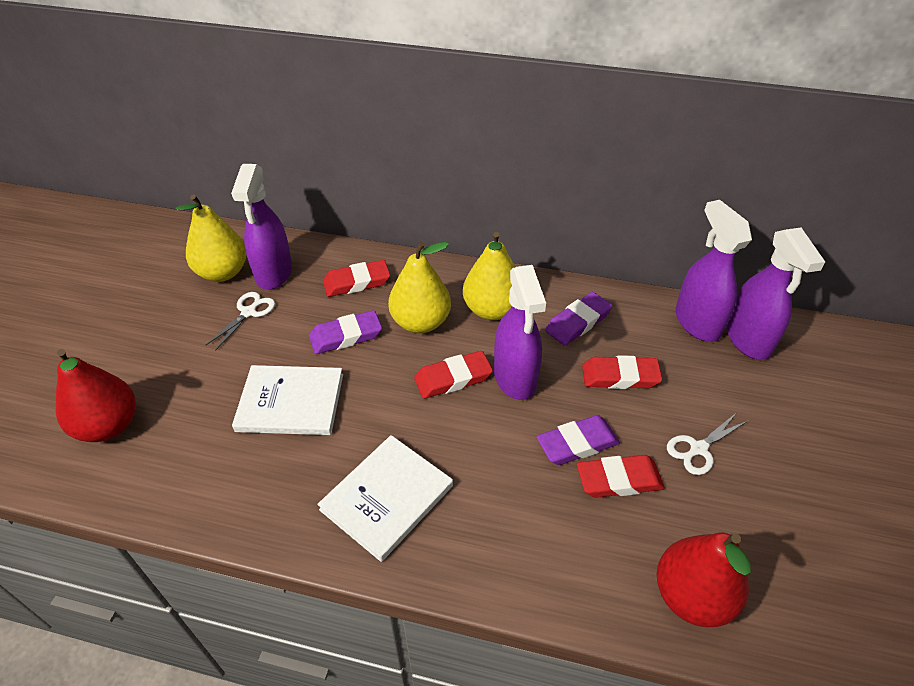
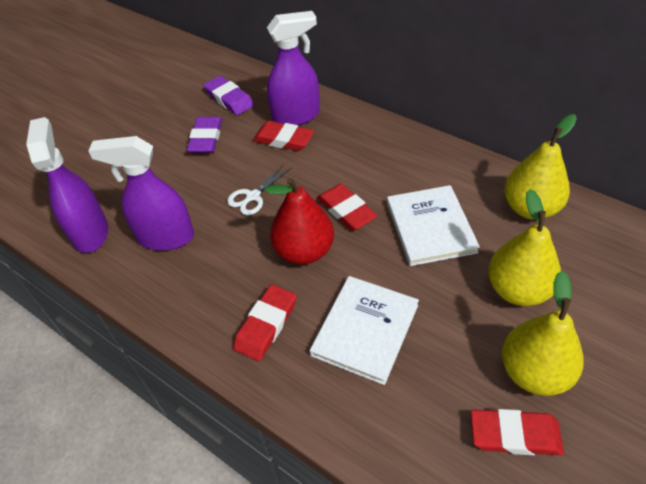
purple eraser: [309,310,382,354] [536,415,620,465] [545,292,612,346] = 3 -> [187,117,222,153] [203,76,254,115] = 2
purple spray bottle: [231,164,292,290] [494,265,546,400] [675,200,752,342] [726,228,825,360] = 4 -> [26,117,108,253] [89,136,194,251] [267,11,320,126] = 3
red pear: [56,349,136,442] [656,532,750,627] = 2 -> [265,178,334,265] = 1
white scissors: [206,292,275,351] [667,413,748,475] = 2 -> [227,164,291,215] = 1

